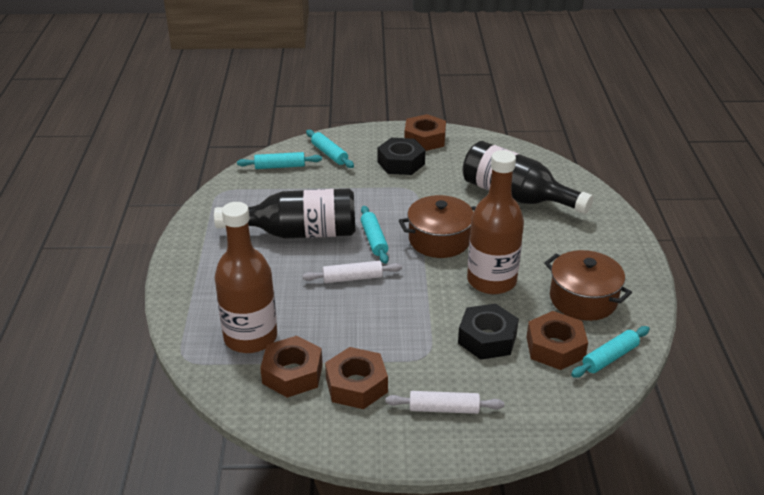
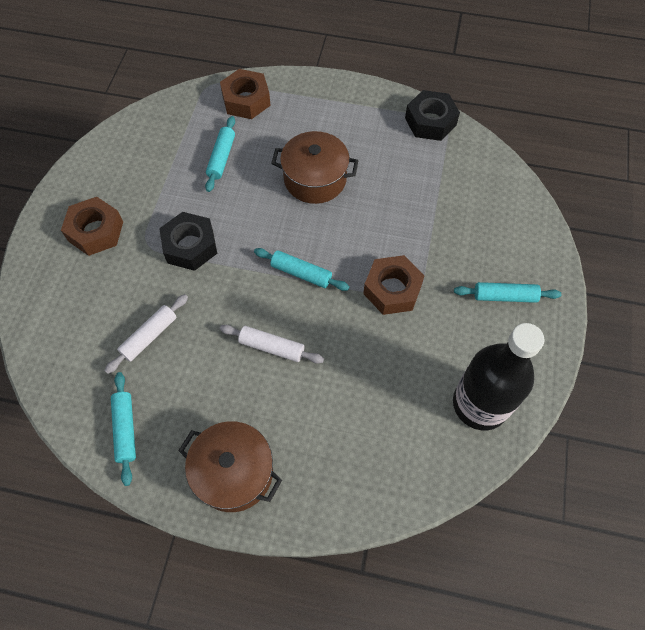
black bottle: [214,188,355,239] [463,141,593,214] = 2 -> [453,323,544,430] = 1
brown bottle: [215,202,277,353] [467,150,524,294] = 2 -> none = 0
brown nut: [260,336,323,398] [325,347,388,409] [404,114,446,151] [527,311,588,370] = 4 -> [61,197,123,256] [220,69,271,119] [363,255,424,315] = 3

